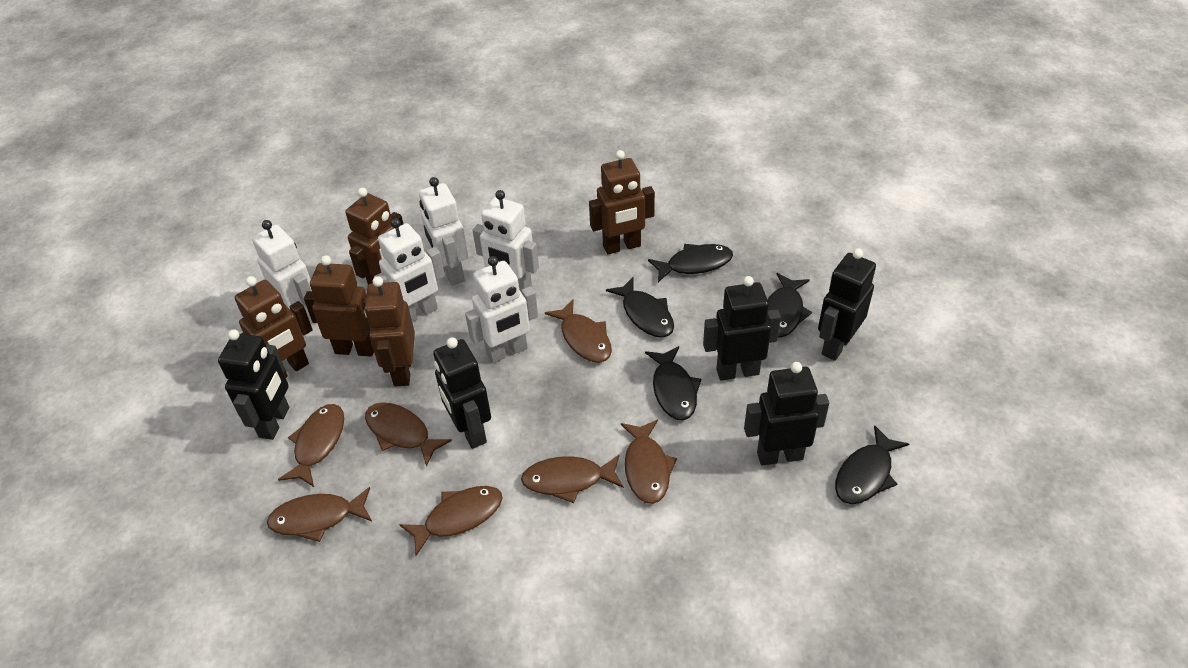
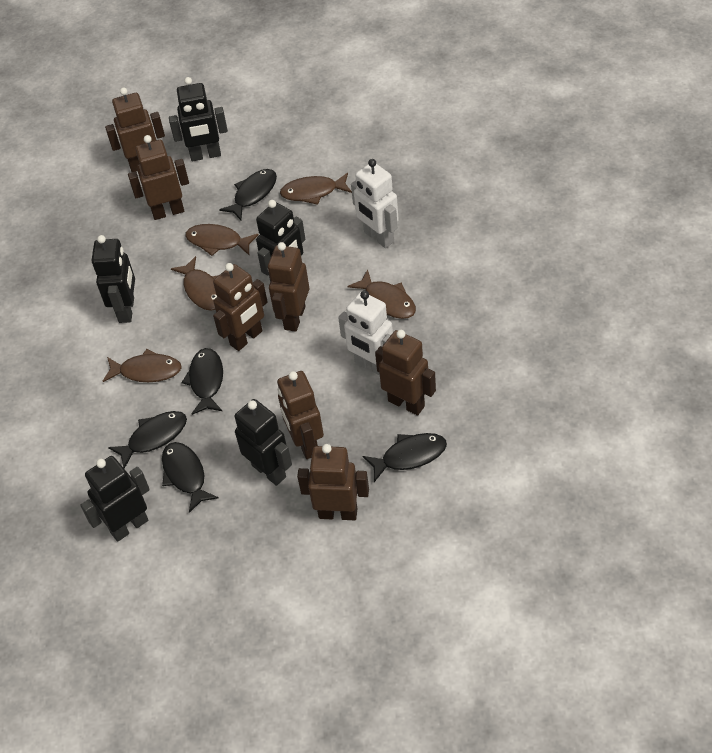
brown fish: [267,487,372,542] [278,404,344,487] [365,402,452,467] [399,486,503,556] [521,454,624,503] [545,299,612,363] [621,420,677,504] = 7 -> [102,349,182,382] [171,256,219,311] [185,224,258,256] [280,173,352,205] [347,269,416,319] = 5
brown robot: [235,276,313,378] [304,255,374,357] [345,188,403,285] [364,276,415,387] [589,150,655,254] = 5 -> [105,88,165,172] [128,135,189,220] [213,263,268,351] [268,242,309,332] [277,371,324,459] [297,444,369,520] [375,330,436,416] = 7
white robot: [252,220,313,324] [374,218,445,322] [419,177,468,286] [465,256,538,363] [473,190,539,293] = 5 -> [338,290,393,376] [351,159,399,248] = 2

